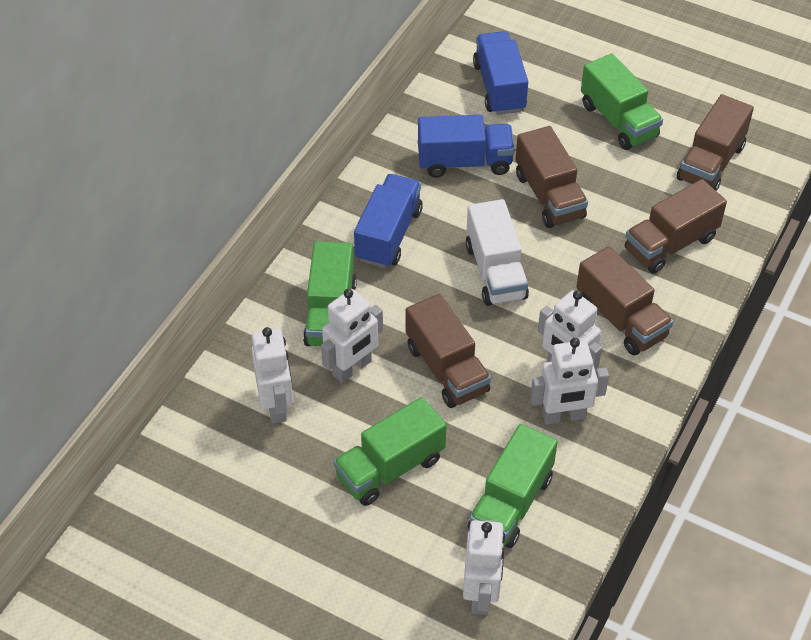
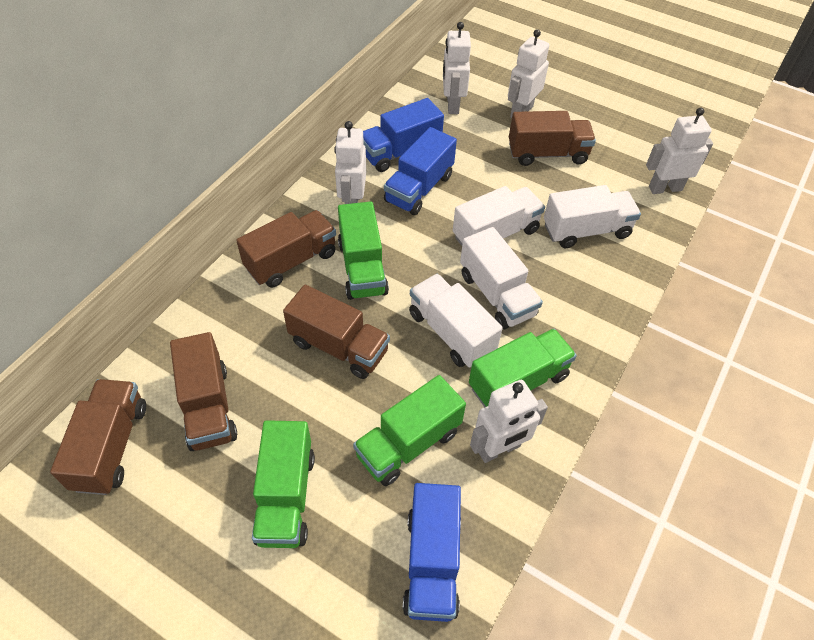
white truck: [466,199,529,306] = 1 -> [409,274,503,367] [453,186,545,246] [460,227,543,330] [544,185,641,248] = 4

